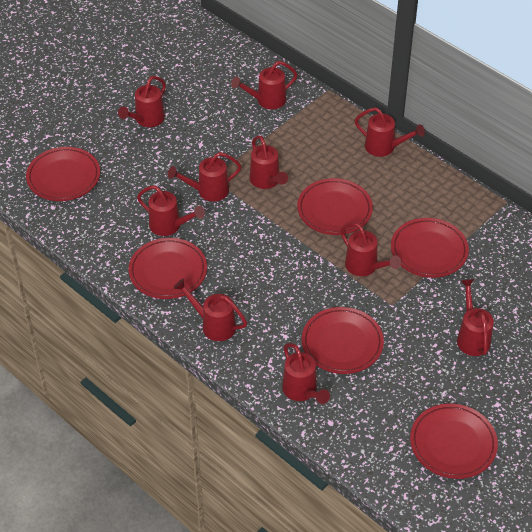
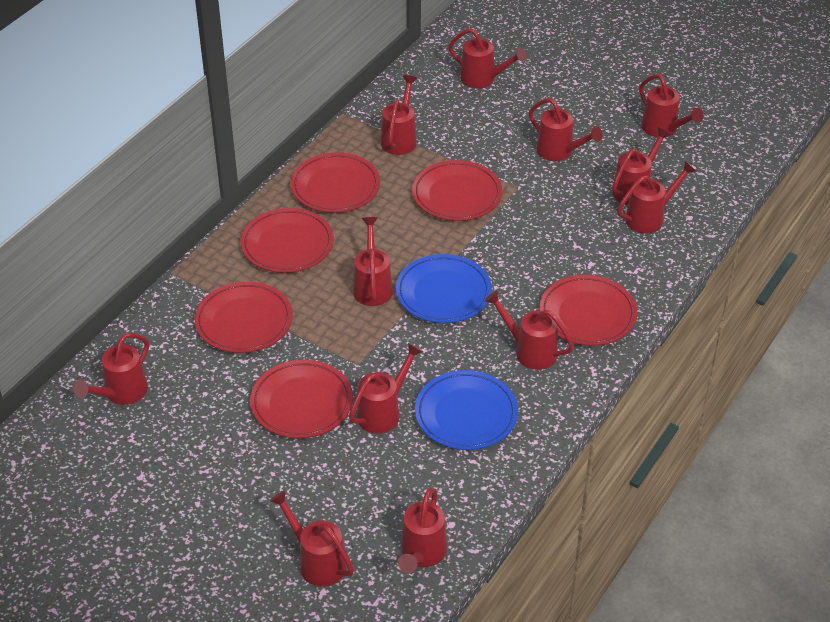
blue plate: none = 0 -> [396,254,492,323] [415,370,518,450] = 2
red watering can: [118,76,166,127] [137,185,205,236] [168,152,241,201] [173,279,247,341] [231,61,298,109] [250,135,288,189] [282,343,330,404] [340,223,401,276] [354,107,425,157] [457,279,494,356] = 10 -> [73,333,149,405] [270,490,354,587] [349,343,423,434] [353,217,393,306] [381,75,417,155] [398,487,447,573] [448,28,526,88] [485,290,574,370] [529,98,603,161] [612,127,671,205] [617,161,696,233] [639,74,704,137] = 12

